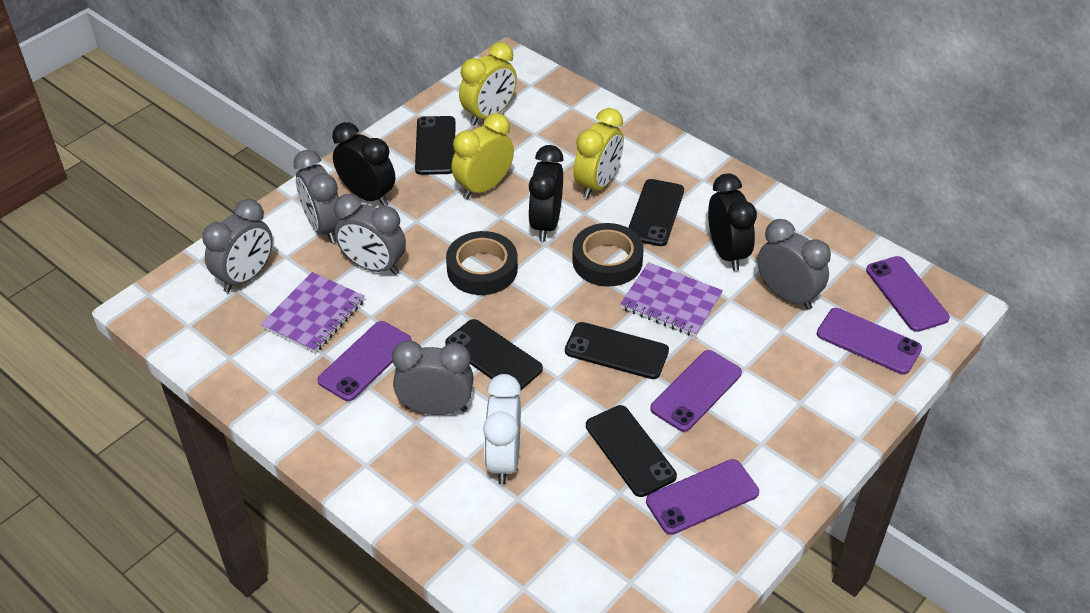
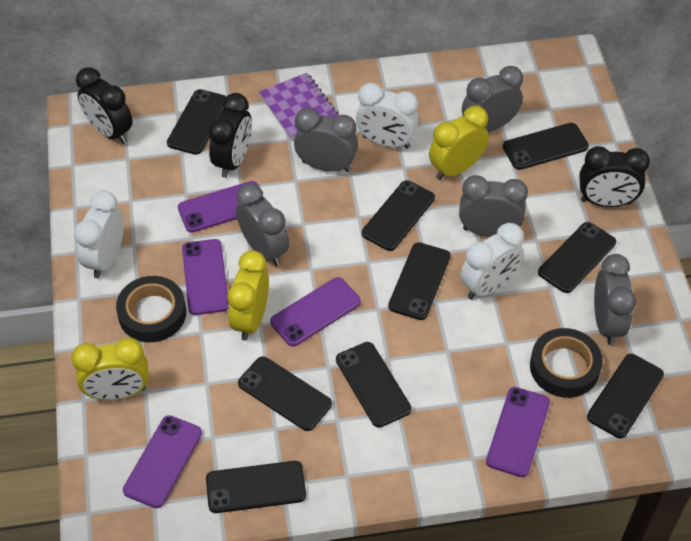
black phone: [415,116,455,175] [445,319,543,390] [565,322,669,379] [586,405,677,497] [628,179,684,246] = 5 -> [167,89,227,155] [206,461,306,513] [238,356,332,431] [336,342,412,428] [362,180,435,251] [388,242,451,320] [503,123,589,170] [538,222,616,293] [587,354,664,438] = 9
purple notebook: [261,272,365,353] [620,262,723,337] = 2 -> [259,73,339,139] = 1
white clock: [483,374,521,484] = 1 -> [74,190,124,278] [356,83,419,149] [460,223,524,300] = 3

